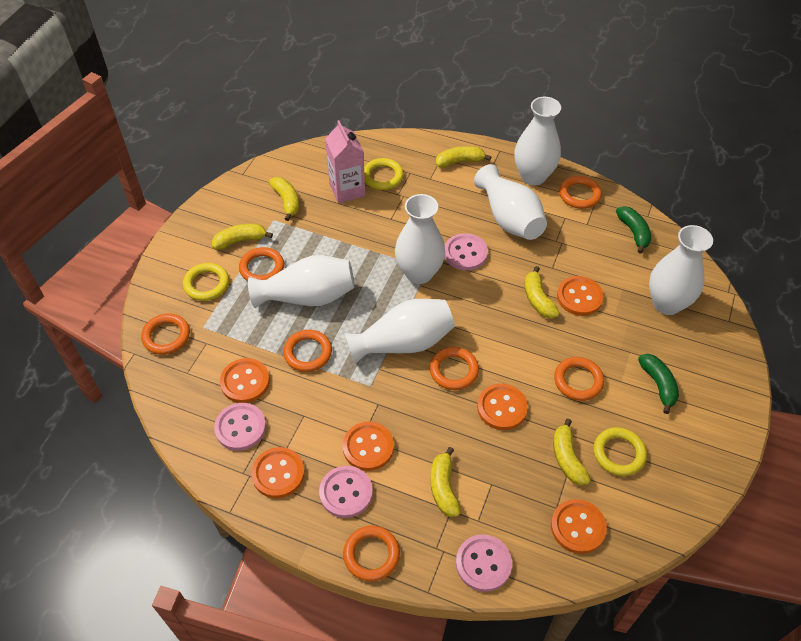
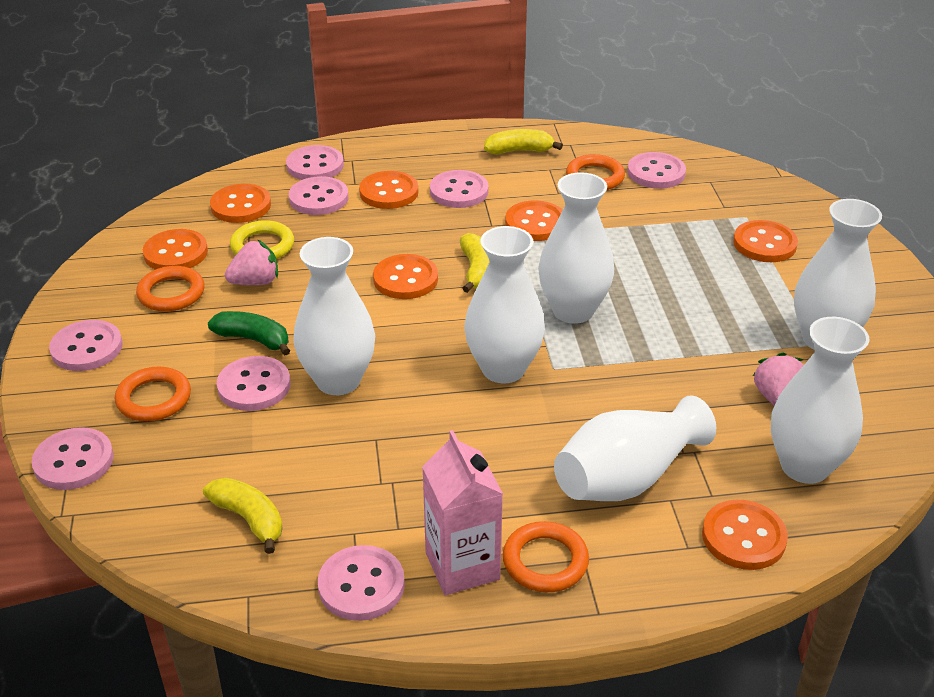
green banana: [616,206,651,254] [638,354,679,414] = 2 -> [208,311,290,355] = 1
orange button: [220,358,270,403] [251,447,305,498] [342,422,394,471] [477,384,528,430] [551,499,607,554] [557,276,604,316] = 6 -> [143,229,208,270] [210,184,271,223] [359,171,418,209] [373,254,438,299] [505,200,562,241] [702,500,788,570] [733,220,798,262] = 7
orange ring: [141,314,190,355] [239,247,284,281] [283,330,332,372] [343,526,400,581] [430,347,479,390] [554,357,604,401] [559,176,602,209] = 7 -> [115,367,191,421] [136,266,205,312] [503,521,589,592] [566,154,625,190] = 4
pink button: [214,403,266,451] [319,466,373,518] [445,233,488,271] [456,534,512,592] = 4 -> [31,427,114,490] [49,320,123,371] [217,356,291,411] [286,145,344,180] [289,176,348,215] [318,545,405,621] [430,170,489,208] [628,152,686,189] = 8
pink strawberry: none = 0 -> [225,239,278,285] [753,352,804,405] = 2
yellow banana: [212,223,273,250] [269,177,299,221] [431,447,461,517] [436,146,491,168] [525,266,559,318] [553,419,591,485] = 6 -> [203,478,283,554] [460,233,489,293] [484,129,563,155] = 3
yellow ring: [183,263,229,301] [364,158,404,190] [594,427,647,476] = 3 -> [230,220,294,259] = 1

